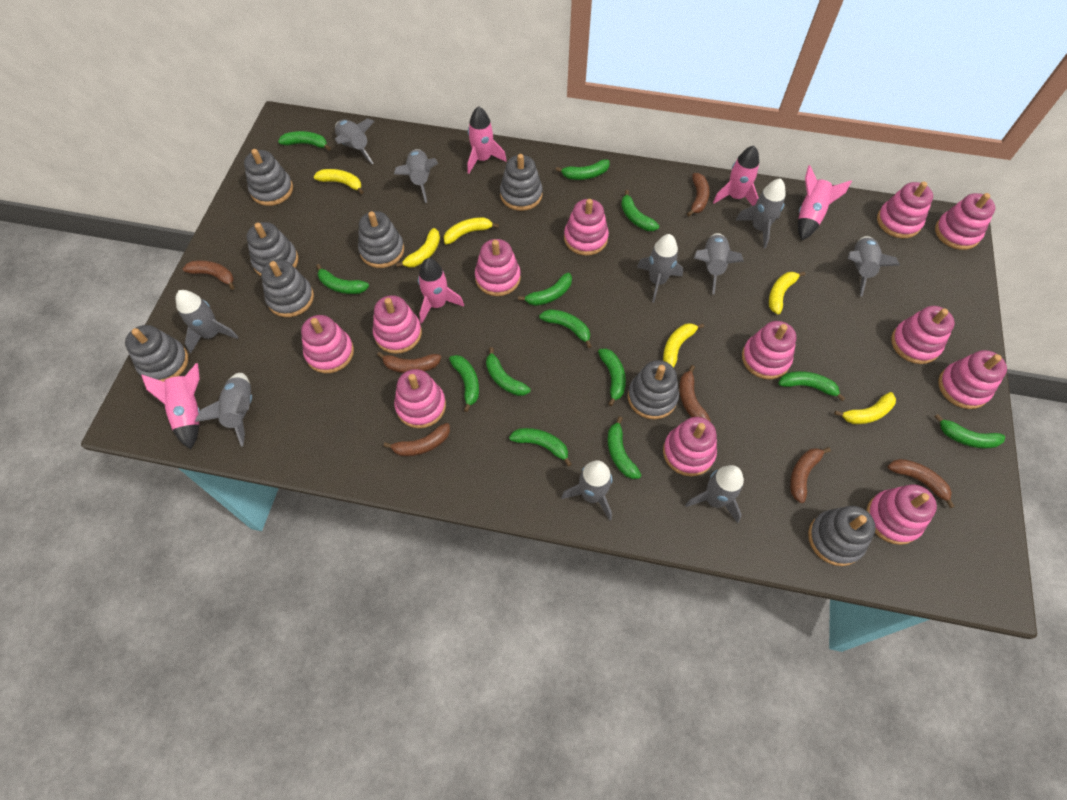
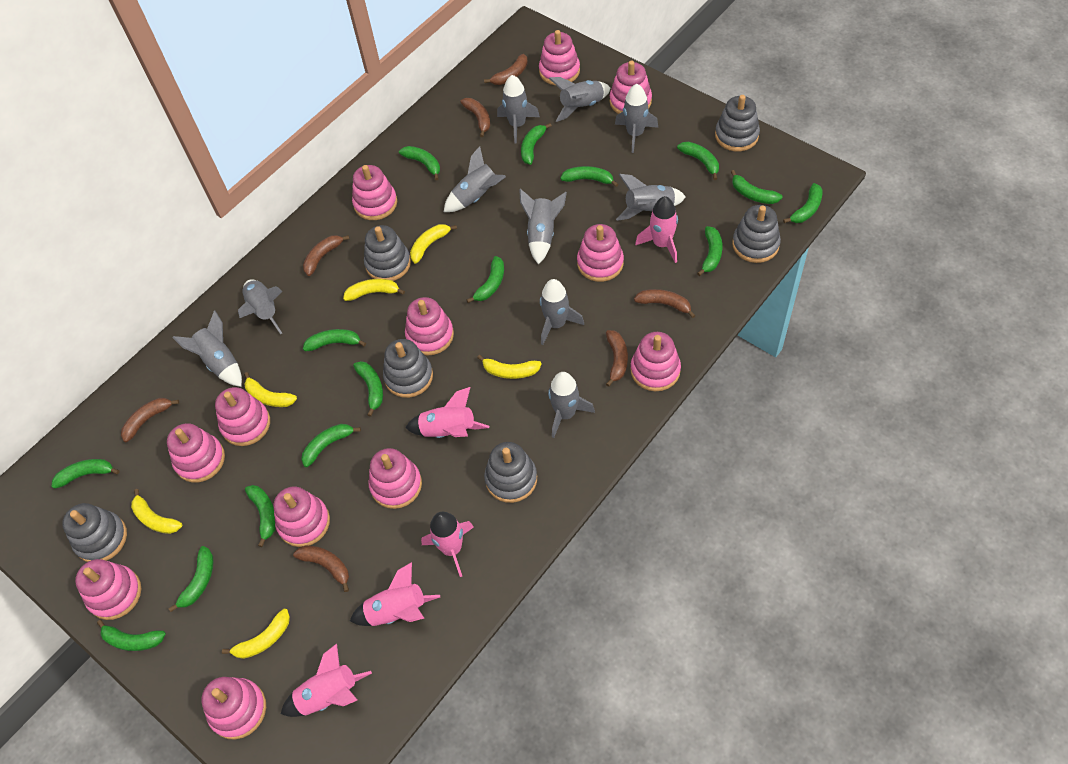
green banana: [278,131,331,150] [316,264,369,294] [449,355,479,412] [486,347,531,396] [509,428,572,467] [518,273,572,306] [539,309,592,348] [556,159,610,180] [598,349,626,406] [608,416,641,479] [621,190,659,231] [778,371,845,401] [934,414,1005,448] = 13 -> [51,459,120,489] [97,620,166,651] [168,546,213,612] [245,485,275,547] [301,424,361,467] [303,329,366,351] [353,361,383,417] [399,146,440,180] [467,256,504,303] [521,123,552,165] [560,166,618,187] [677,142,719,180] [697,226,723,276] [731,170,782,204] [783,183,823,223] = 15
grey stacking toy: [125,325,188,382] [244,149,293,206] [247,222,298,276] [261,260,314,317] [358,211,404,268] [500,154,543,211] [628,360,679,419] [808,506,876,566] = 8 -> [62,503,127,562] [364,225,411,281] [383,339,433,398] [484,442,537,503] [715,95,760,151] [732,205,781,263] = 6

